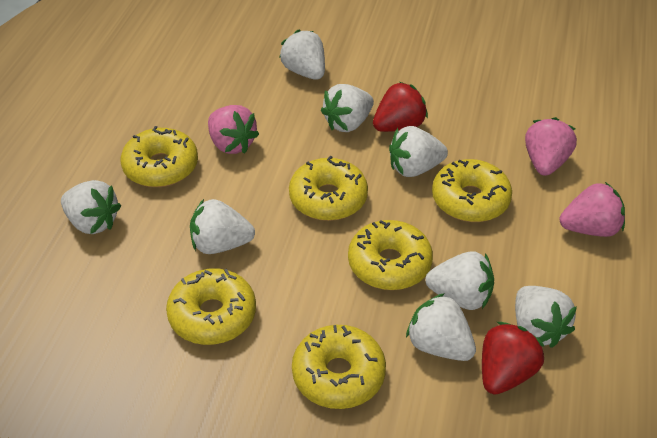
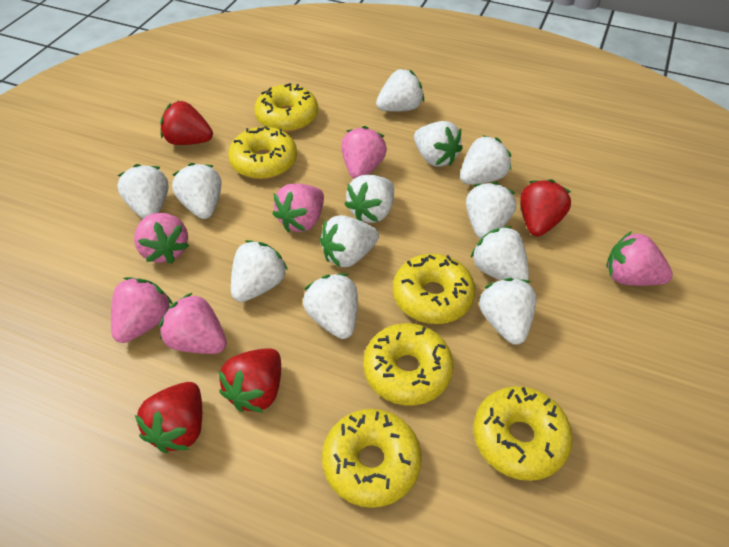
pink strawberry: [208,105,259,154] [525,117,577,176] [560,182,625,237] = 3 -> [111,277,173,343] [134,213,189,264] [159,292,227,354] [272,184,324,232] [341,126,387,179] [606,231,673,286] = 6
red strawberry: [373,82,428,132] [482,322,545,395] = 2 -> [135,382,202,453] [160,101,213,145] [218,348,281,413] [520,179,571,236] = 4
white strawberry: [61,180,121,234] [190,199,255,254] [279,30,325,80] [321,84,374,132] [389,126,448,177] [406,293,476,361] [425,252,494,310] [515,286,577,348] = 8 -> [117,164,169,219] [172,163,221,219] [231,240,288,302] [303,274,358,339] [320,215,379,268] [344,175,394,223] [376,69,424,112] [414,121,463,167] [460,135,511,185] [466,182,516,239] [470,226,529,280] [479,278,536,345] = 12

